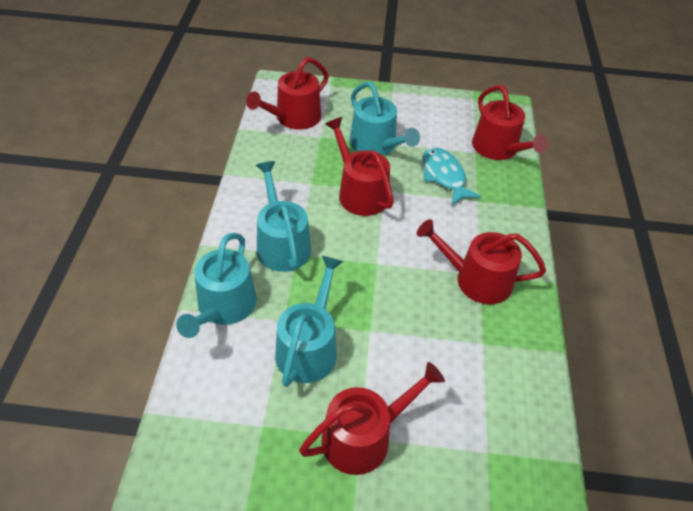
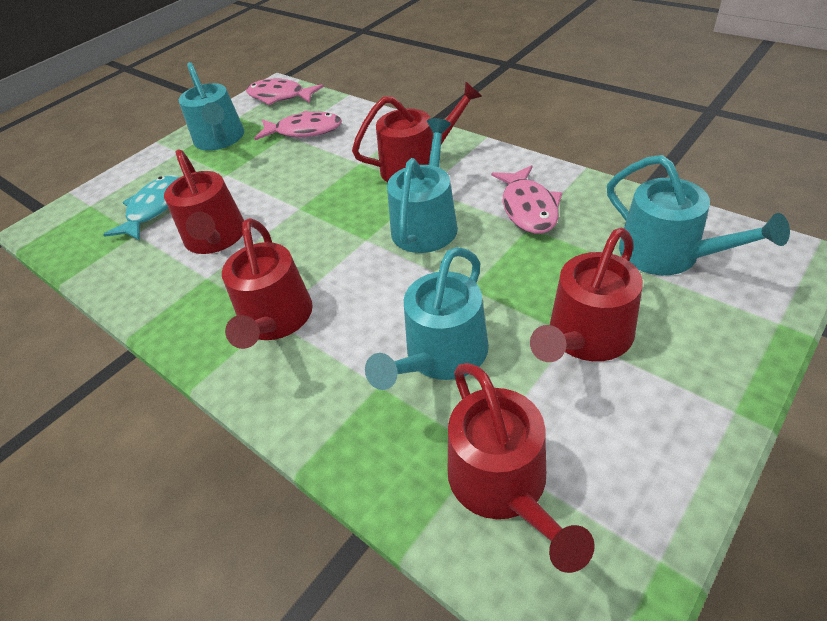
pink fish: none = 0 -> [246,79,324,105] [254,111,342,140] [491,165,562,234] = 3

